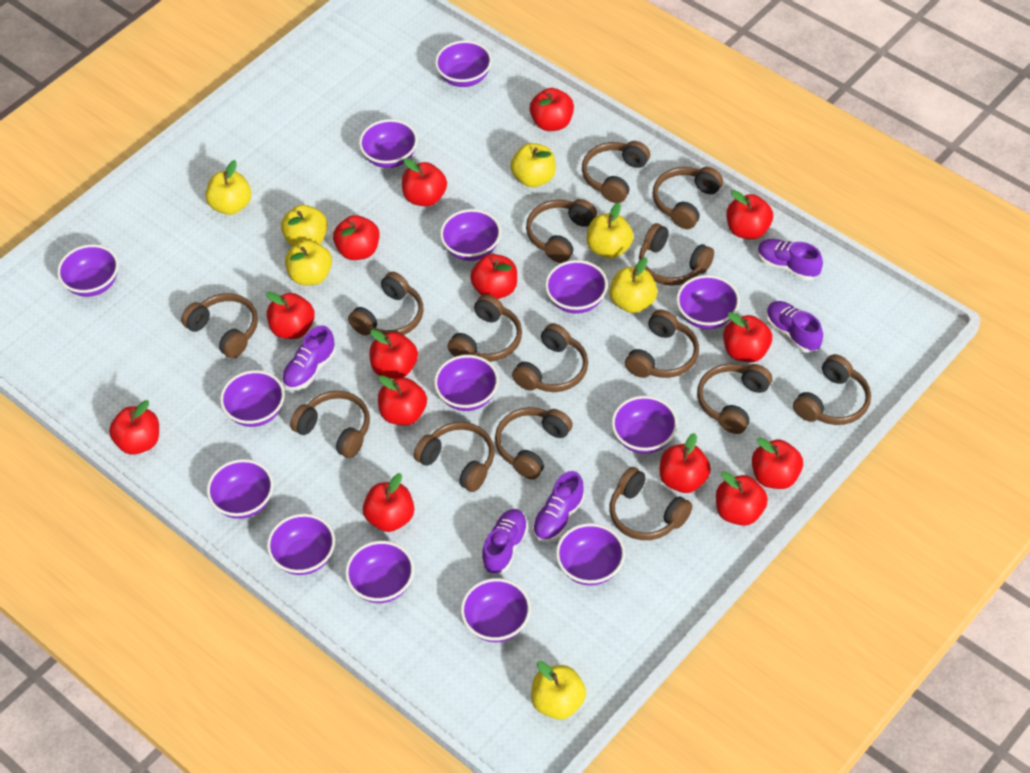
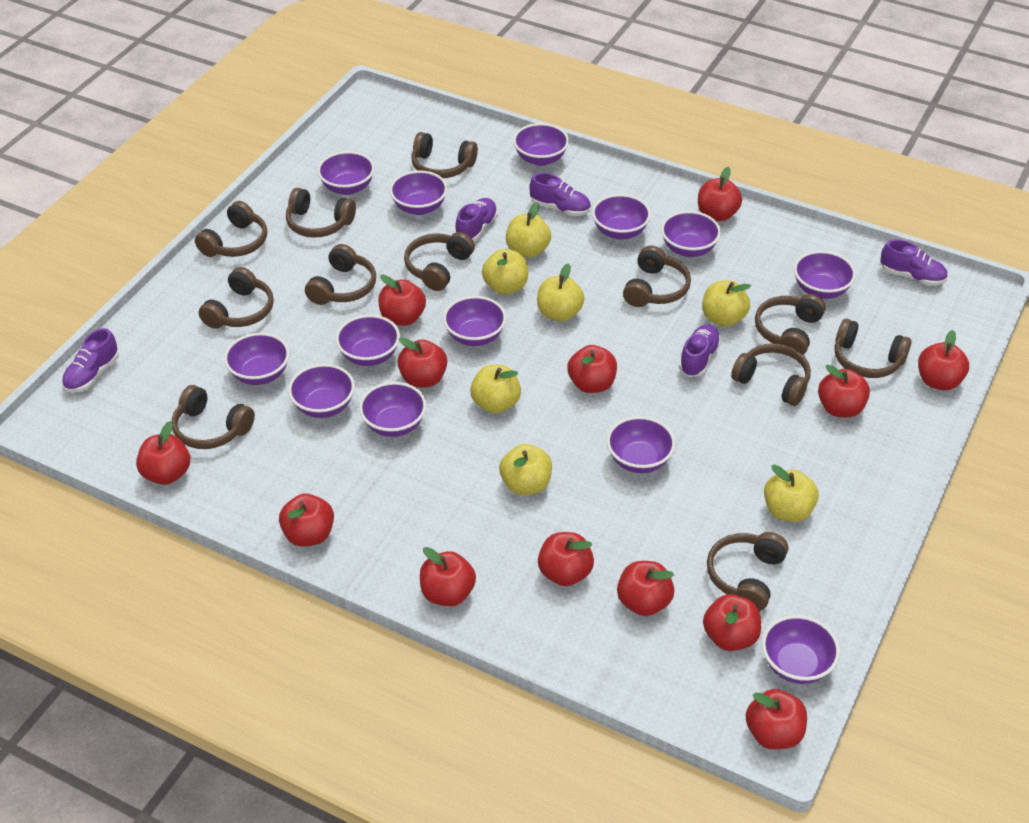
brown headphones: [181,293,258,359] [290,391,370,458] [348,272,423,336] [414,422,494,492] [448,294,522,362] [495,407,573,479] [512,323,588,392] [526,199,597,263] [582,141,650,203] [609,467,692,540] [625,309,699,378] [639,223,714,286] [653,167,723,229] [697,364,772,434] [793,354,871,425] = 15 -> [172,385,255,449] [195,201,267,257] [199,267,274,329] [286,188,356,238] [305,244,376,305] [404,232,475,291] [411,132,478,178] [623,246,691,307] [707,532,788,611] [731,343,811,406] [755,294,825,355] [834,319,911,378] = 12
purple bowl: [57,244,119,297] [207,459,273,519] [220,370,285,427] [267,514,335,575] [345,541,414,603] [359,119,418,168] [434,355,499,411] [435,40,492,87] [440,209,501,261] [461,578,531,642] [545,260,608,314] [556,523,625,586] [612,396,678,454] [676,275,740,329] = 14 -> [224,333,290,385] [288,364,355,418] [317,151,375,195] [335,315,400,366] [359,382,426,437] [389,170,448,215] [443,296,506,346] [513,123,569,166] [592,194,651,240] [607,416,675,473] [661,211,721,257] [762,615,840,684] [794,251,856,299] = 13
red apple: [109,400,159,455] [266,292,315,339] [333,215,380,260] [363,473,414,532] [369,330,418,379] [378,375,427,425] [402,158,447,207] [470,254,517,299] [530,88,574,131] [659,433,711,493] [716,471,768,526] [723,312,772,362] [727,190,773,240] [752,438,803,489] = 14 -> [136,421,190,485] [279,494,334,546] [378,274,426,326] [398,337,447,388] [420,547,476,606] [538,532,594,586] [567,345,617,393] [617,561,674,616] [698,167,742,221] [703,594,761,651] [746,689,807,749] [818,364,870,418] [918,330,969,391] = 13

